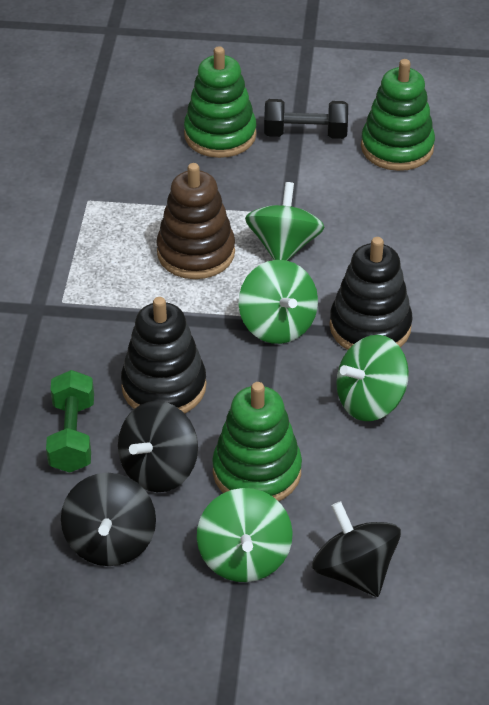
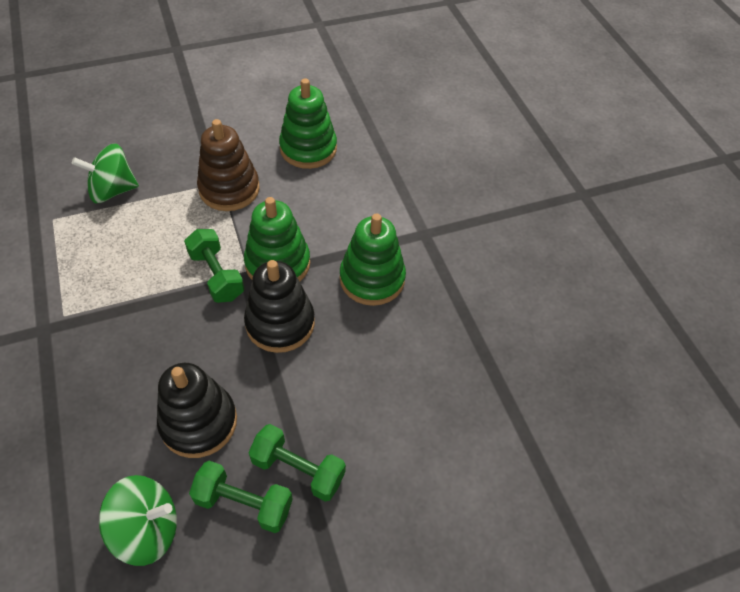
black dumbbell: [264,99,348,139] = 1 -> none = 0
black spinning top: [61,473,156,566] [118,401,198,492] [312,501,401,597] = 3 -> none = 0
green dumbbell: [46,370,94,473] = 1 -> [184,229,245,303] [189,461,293,533] [248,424,346,502] = 3
green spinning top: [197,488,293,582] [239,260,318,344] [245,182,324,261] [336,335,409,421] = 4 -> [72,144,139,203] [99,475,177,566] = 2

